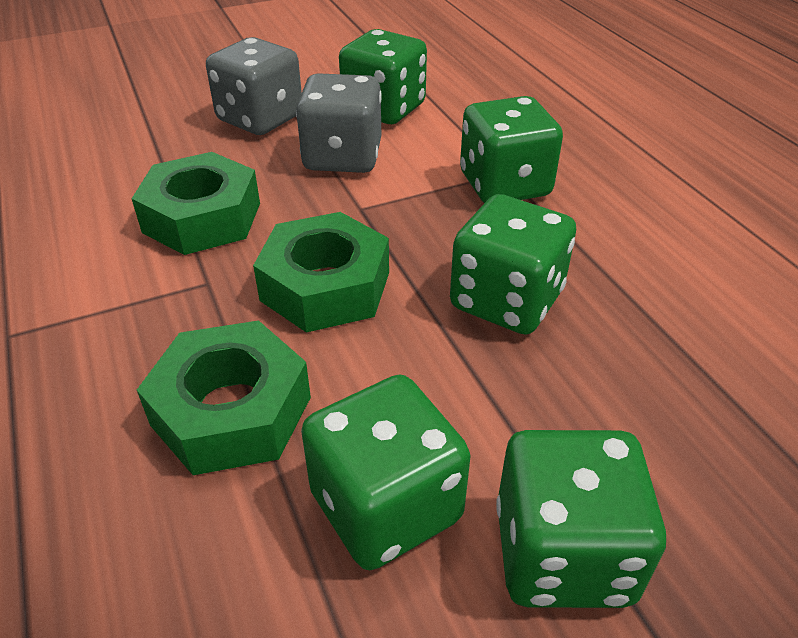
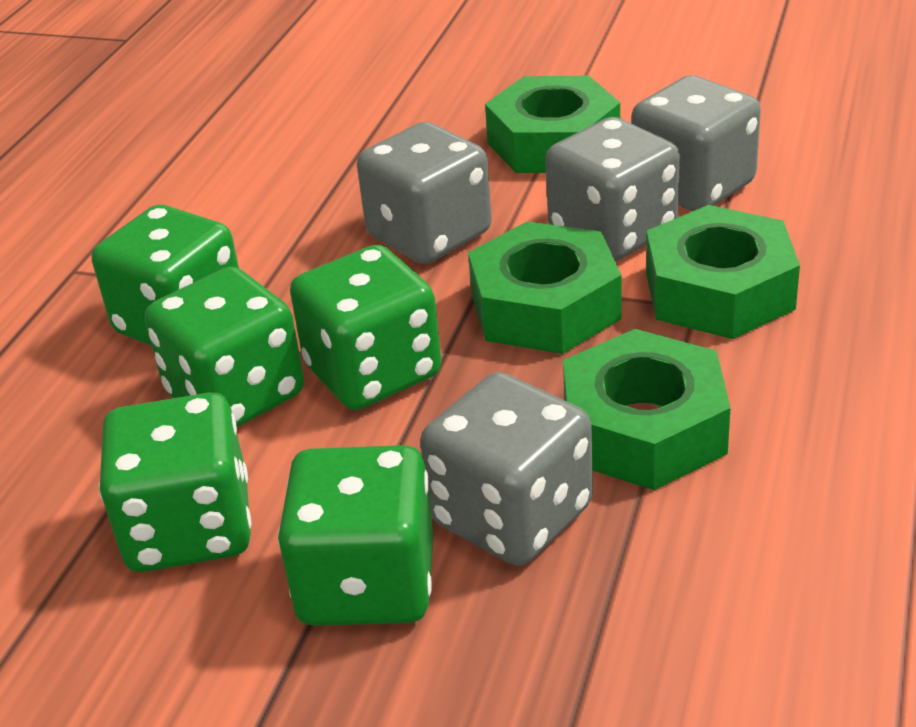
green nut: [132,152,260,255] [137,320,311,475] [253,212,389,333] = 3 -> [468,221,622,354] [485,76,620,173] [563,329,731,490] [646,205,800,339] = 4
grey dice: [206,37,302,135] [296,73,382,173] = 2 -> [357,122,492,264] [420,372,593,566] [545,117,680,261] [631,75,761,211] = 4

